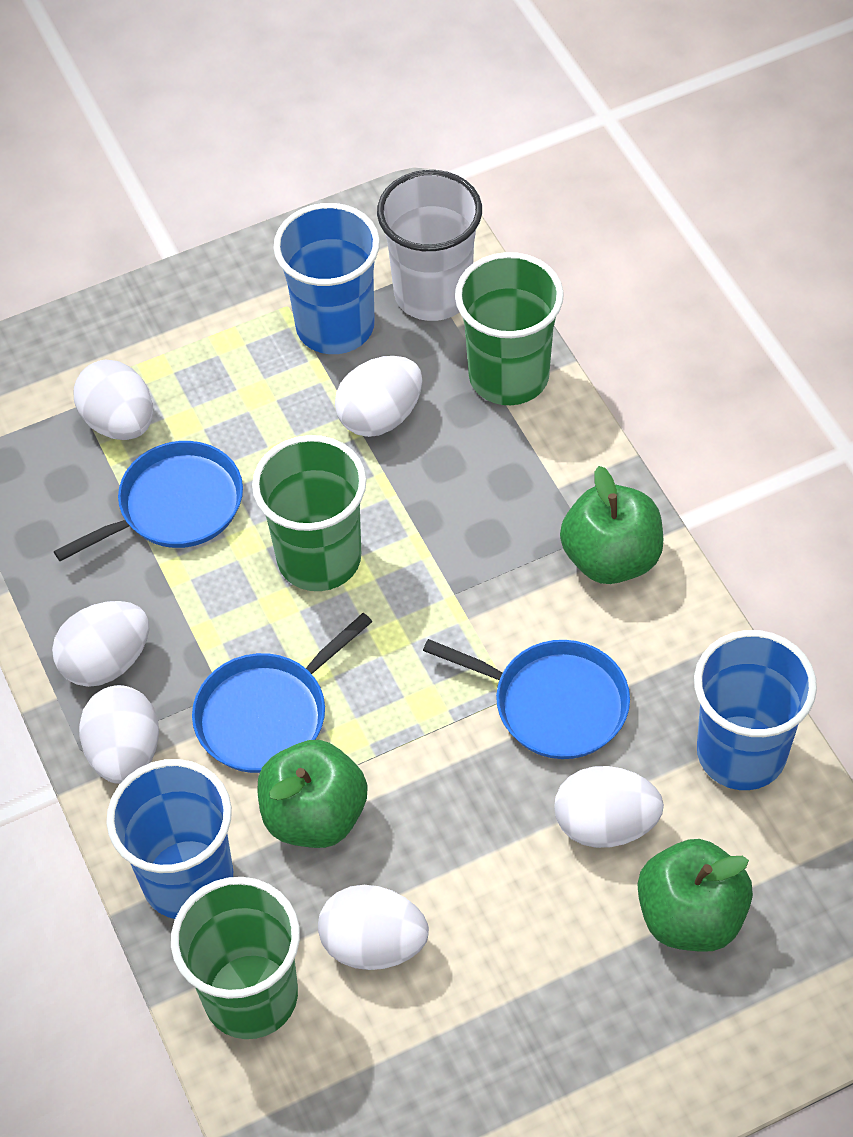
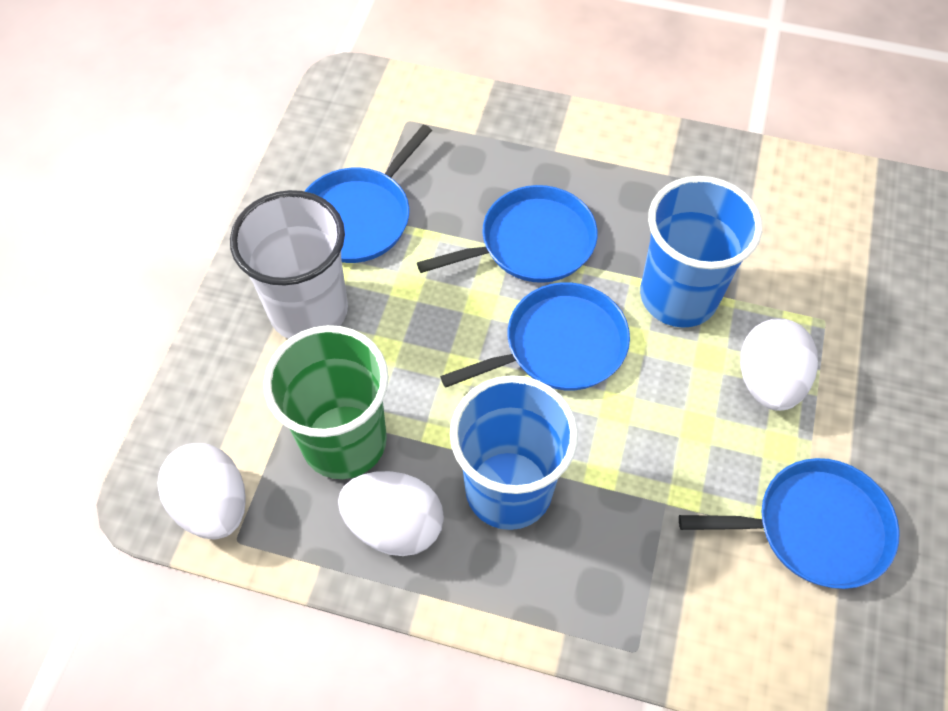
blue cup: [106,759,233,919] [274,203,380,354] [694,630,817,790] = 3 -> [450,375,578,530] [640,176,762,328] = 2
blue pan: [54,441,243,561] [192,613,372,773] [423,639,630,759] = 3 -> [305,125,432,263] [417,185,598,283] [440,282,630,390] [679,458,900,589] = 4
green apple: [257,740,367,848] [560,466,663,584] [638,839,753,952] = 3 -> none = 0
green cup: [171,877,300,1039] [252,435,367,591] [455,252,564,405] = 3 -> [264,325,389,479] = 1
white egg: [52,601,149,687] [74,360,153,440] [79,685,159,784] [318,885,429,970] [335,356,422,437] [554,766,664,848] = 6 -> [158,443,246,539] [338,471,444,556] [740,318,818,411] = 3

